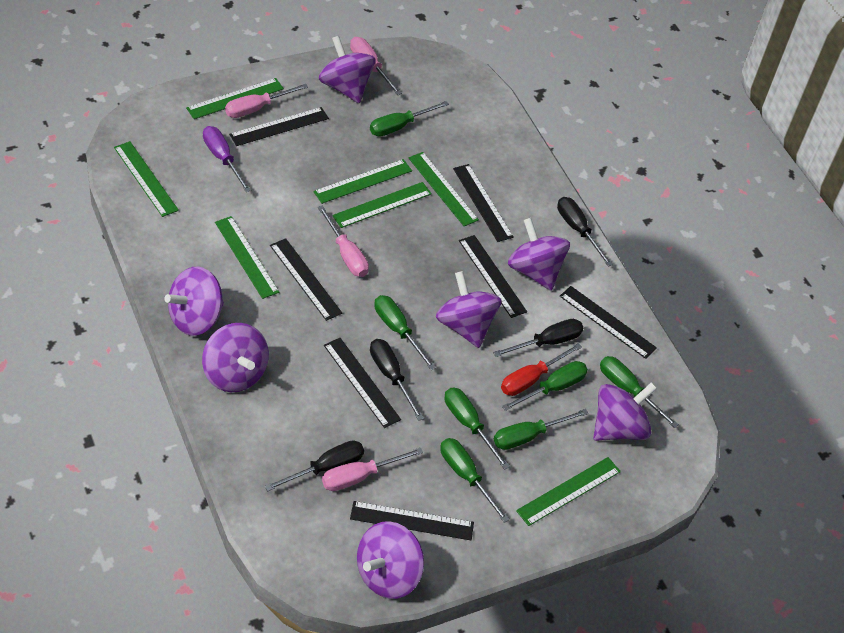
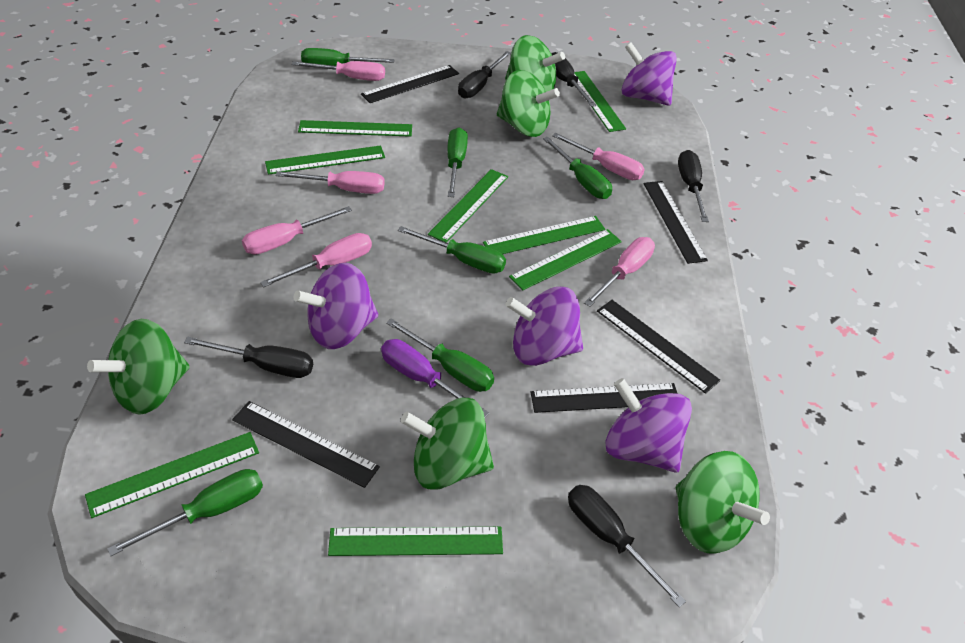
black ruler: [229,107,329,146] [270,238,342,321] [324,338,401,428] [350,501,474,540] [453,164,514,242] [459,235,527,318] [560,286,657,359] = 7 -> [232,401,380,488] [361,65,459,103] [531,383,678,413] [597,300,721,394] [644,181,708,264] = 5
black screwdriver: [265,440,364,491] [370,339,424,421] [493,319,583,357] [557,197,613,267] = 4 -> [184,337,313,378] [458,51,511,98] [552,52,596,107] [568,485,686,607] [678,150,709,222] = 5
green ruler: [114,141,179,217] [186,78,284,119] [215,216,279,299] [313,159,412,204] [332,182,432,228] [408,152,479,226] [516,457,621,526] = 7 -> [85,432,259,518] [265,145,385,175] [298,120,412,137] [328,527,503,556] [428,169,508,243] [483,216,605,254] [509,229,622,290] [574,71,626,132] = 8
green screwdriver: [370,101,449,137] [374,295,436,370] [441,438,510,523] [445,387,510,470] [494,409,589,450] [502,361,588,411] [600,356,679,428] = 7 -> [107,469,263,556] [301,48,394,66] [386,318,494,392] [398,226,506,274] [447,128,468,197] [543,137,612,199] = 6
green spinning top: none = 0 -> [87,319,190,415] [401,398,494,490] [497,70,560,137] [505,35,565,92] [676,451,770,553] = 5
pink screwdriver: [225,84,308,118] [318,205,369,277] [322,448,423,491] [350,37,402,95] = 4 -> [242,206,352,255] [260,233,372,287] [276,171,385,194] [292,61,385,81] [552,133,645,180] [584,237,655,307] = 6
purple spinning top: [164,266,224,336] [202,323,269,392] [319,36,375,103] [357,521,424,599] [436,271,501,348] [508,218,570,291] [593,382,657,441] = 7 -> [294,263,378,349] [505,287,583,366] [605,378,692,473] [621,42,677,106] = 4
red screwdriver: [501,343,582,396] = 1 -> none = 0

